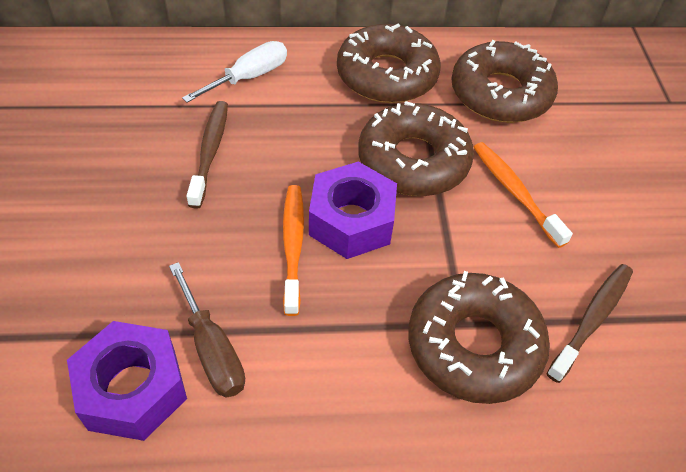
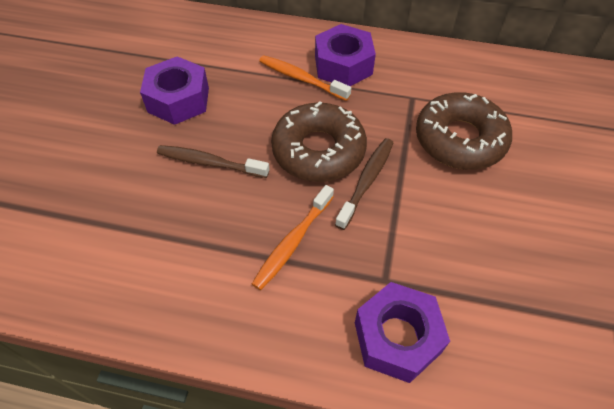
brown donut: [337,24,441,103] [358,101,474,196] [408,271,550,404] [451,40,558,123] = 4 -> [271,101,367,182] [416,92,512,170] = 2
brown screwdriver: [169,262,245,398] = 1 -> none = 0
purple nut: [67,321,187,441] [309,162,397,259] = 2 -> [140,56,209,125] [315,24,376,86] [355,282,450,383] = 3
white screwdriver: [182,41,287,103] = 1 -> none = 0

